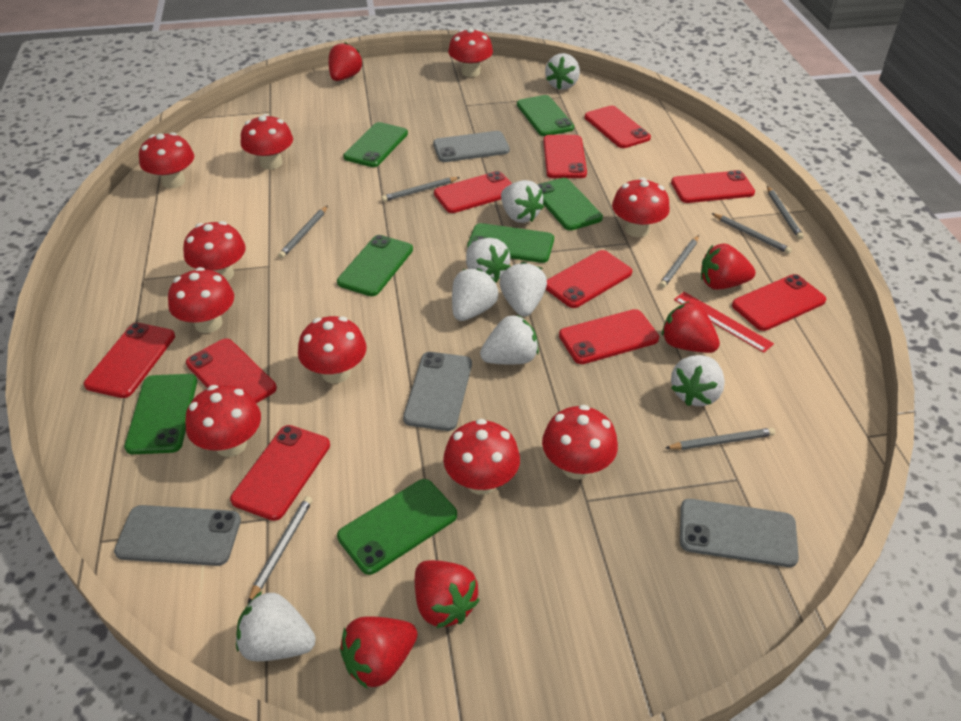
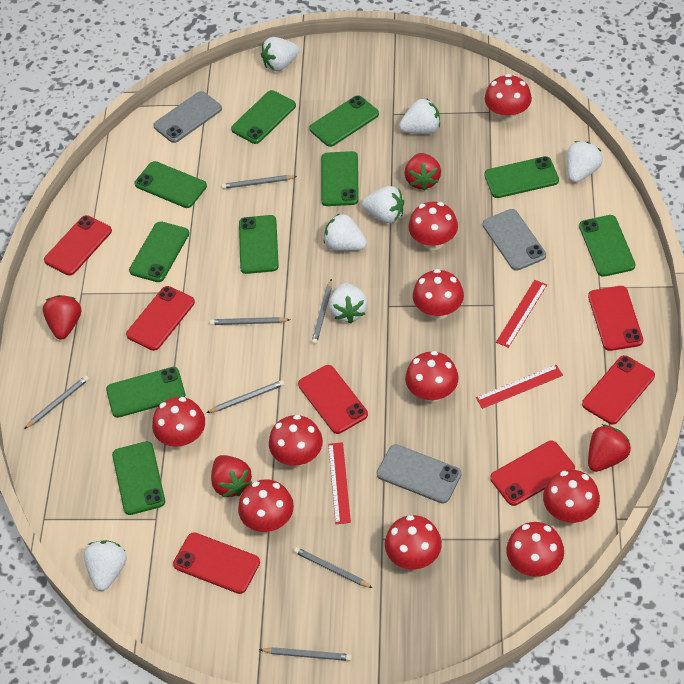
green phone: [124,374,197,454] [337,235,413,296] [337,479,457,575] [343,122,408,167] [467,223,554,263] [517,95,574,136] [537,178,603,230] = 7 -> [106,367,185,418] [112,441,165,515] [129,221,189,282] [135,161,207,208] [231,90,296,144] [239,215,279,274] [309,95,379,147] [321,151,359,206] [484,156,559,198] [579,215,635,277] = 10
grey phone: [114,505,241,566] [403,352,472,431] [433,131,510,162] [680,499,799,567] = 4 -> [153,91,222,143] [377,444,462,504] [483,209,546,271] = 3
red phone: [84,323,175,398] [186,338,277,403] [230,425,330,521] [434,171,512,213] [543,135,587,178] [546,250,632,308] [559,309,659,364] [585,106,651,148] [671,170,755,203] [732,274,826,331] = 10 -> [44,215,112,276] [126,286,195,351] [173,532,260,594] [298,365,368,434] [490,441,575,506] [582,355,655,425] [588,286,643,351] = 7
red ruler: [674,292,774,353] = 1 -> [328,442,351,524] [476,365,563,409] [496,280,547,348] = 3
red strawberry: [329,42,363,81] [340,616,418,689] [415,560,480,628] [662,301,720,353] [701,243,755,290] = 5 -> [43,295,81,339] [211,455,252,497] [405,153,441,191] [588,424,631,472] = 4
white strawberry: [236,591,316,661] [452,268,498,321] [466,238,510,283] [480,314,539,365] [500,262,547,317] [501,180,544,223] [545,53,580,90] [671,355,725,406] = 8 -> [84,540,127,591] [261,37,300,71] [324,213,367,251] [329,283,368,323] [362,186,404,223] [399,98,440,134] [567,141,603,182] = 7

